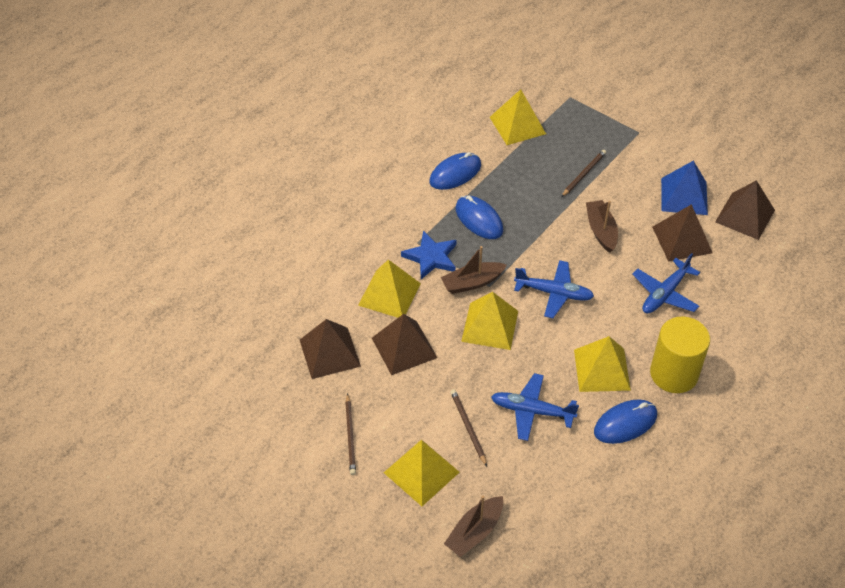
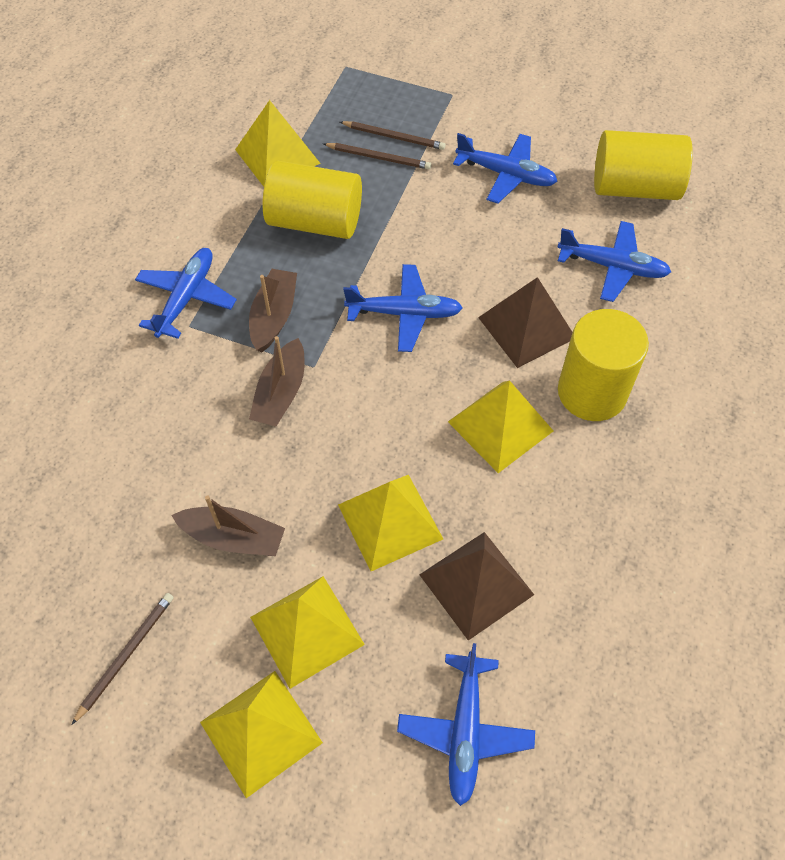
blue mouse: [430,152,481,190] [455,196,503,239] [594,399,657,444] = 3 -> none = 0
blue plane: [491,373,579,441] [514,260,594,318] [632,253,700,313] = 3 -> [135,248,237,339] [343,264,463,352] [397,643,535,806] [453,133,557,203] [558,221,671,302] = 5
blue pyramid: [661,161,708,215] = 1 -> none = 0
blue star: [401,231,456,279] = 1 -> none = 0
brown pyramid: [300,319,361,379] [372,314,437,375] [652,204,712,261] [715,180,775,240] = 4 -> [419,532,534,641] [478,277,573,368] = 2
yellow cylinder: [650,317,710,393] = 1 -> [262,161,362,239] [558,309,649,421] [594,130,693,200] = 3

